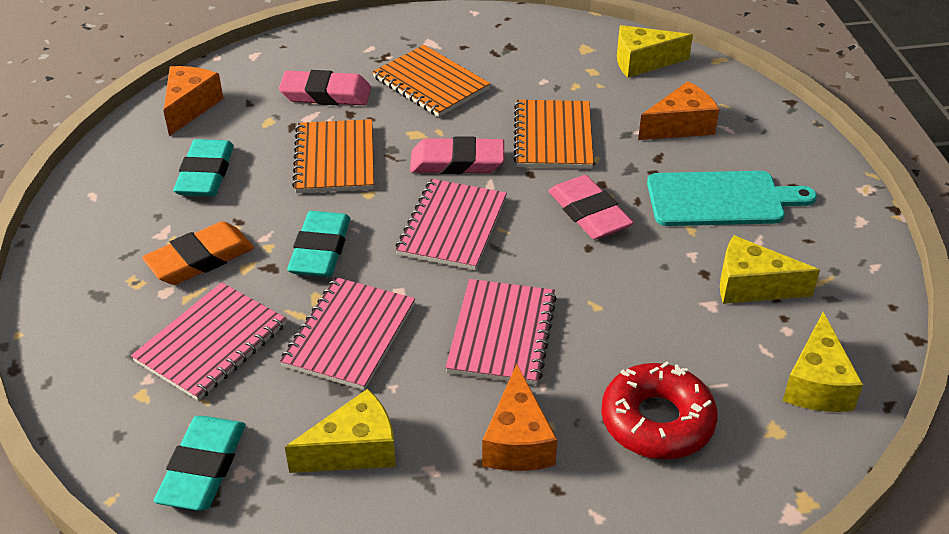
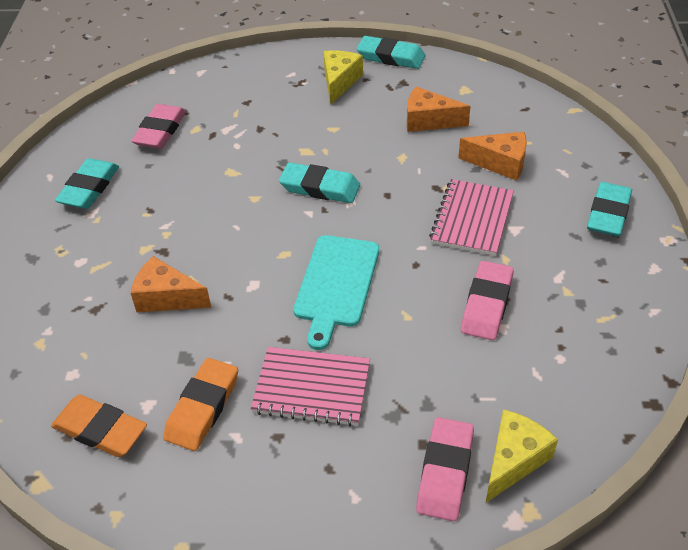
orange eraser: [142,221,254,285] = 1 -> [51,395,147,457] [163,358,238,451] = 2
orange notebook: [292,119,374,193] [372,45,490,117] [513,100,594,169] = 3 -> none = 0
pink notebook: [131,282,286,401] [280,277,415,390] [395,179,507,270] [445,279,557,385] = 4 -> [251,347,370,426] [429,179,514,256] = 2
red donut: [601,361,718,460] = 1 -> none = 0
turquoise eraser: [154,416,246,511] [173,139,234,197] [287,211,350,277] = 3 -> [55,158,119,209] [279,162,360,203] [357,36,426,69] [587,182,632,237] = 4
yellow cheese: [285,389,396,473] [617,25,693,78] [720,235,820,304] [783,312,863,412] = 4 -> [323,50,363,104] [486,409,558,502] = 2

